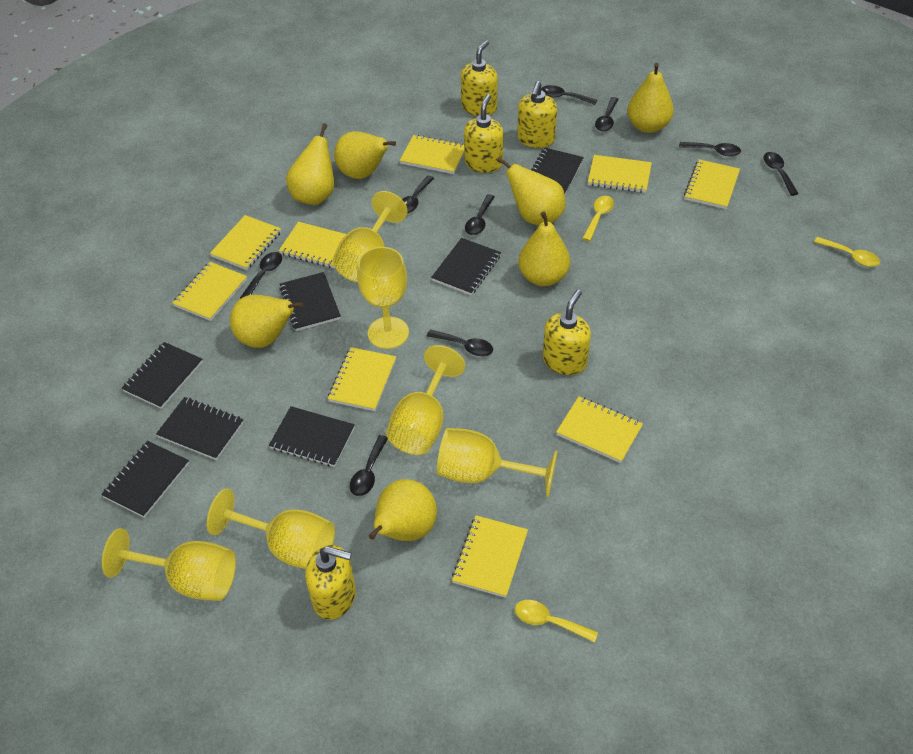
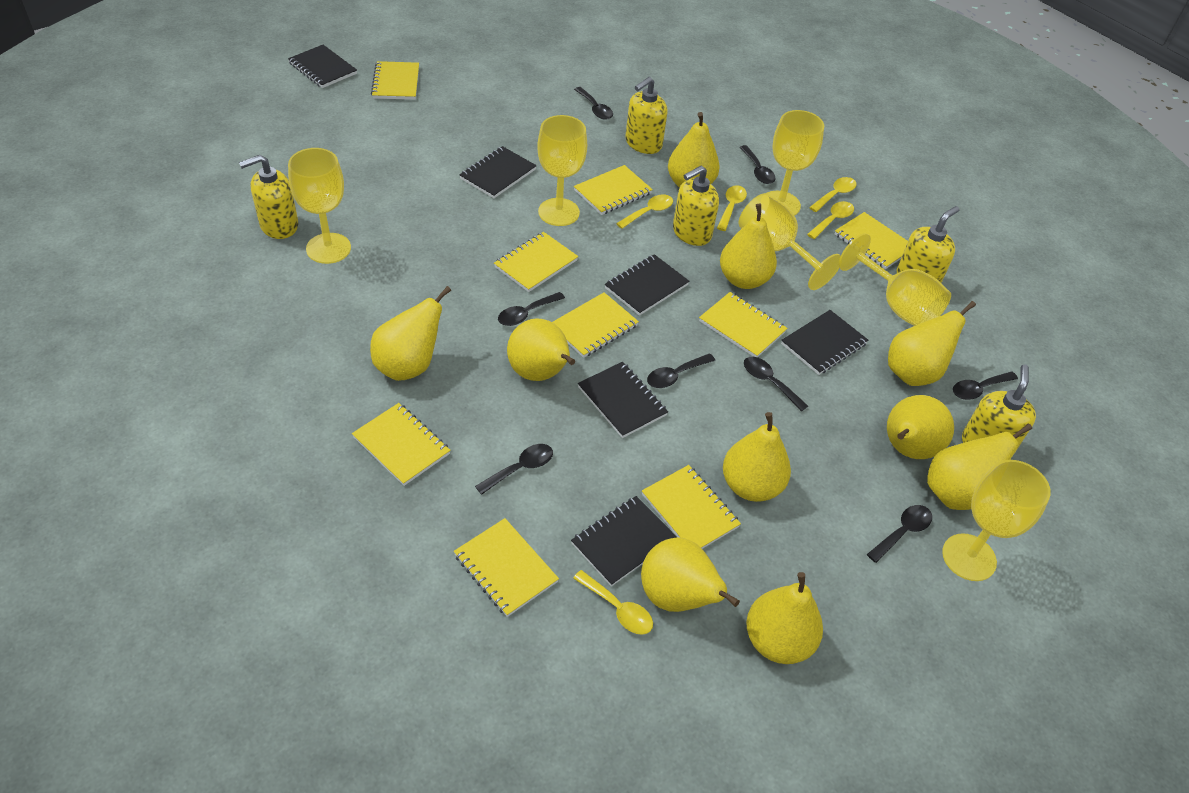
black notebook: [101,441,189,518] [121,342,203,409] [156,397,244,460] [269,406,355,467] [279,272,341,331] [431,238,501,295] [531,148,584,194] = 7 -> [288,45,357,88] [460,146,537,198] [571,496,677,586] [578,362,668,438] [605,254,689,316] [781,310,868,375] = 6
black spoon: [240,252,282,298] [350,435,388,496] [402,176,434,213] [427,330,493,356] [465,194,495,235] [541,85,597,105] [595,97,619,132] [679,142,741,156] [763,152,799,196] = 9 -> [475,444,553,495] [498,292,565,326] [574,87,613,120] [647,354,715,388] [740,145,775,184] [744,357,808,412] [867,505,932,563] [953,371,1018,400] = 8
yellow pear: [230,295,304,348] [286,123,334,205] [334,131,396,179] [369,479,437,541] [497,157,565,225] [519,211,570,286] [627,63,674,133] = 7 -> [370,286,451,381] [507,318,575,381] [641,537,740,612] [668,112,720,188] [720,204,777,289] [723,412,791,502] [746,572,823,664] [887,395,954,459] [888,301,976,386] [927,424,1032,510] = 10
yellow spoon: [515,600,598,643] [582,196,614,241] [814,237,880,267] = 3 -> [573,570,653,635] [616,195,673,229] [717,185,747,231] [807,201,854,239] [809,177,856,212] = 5

